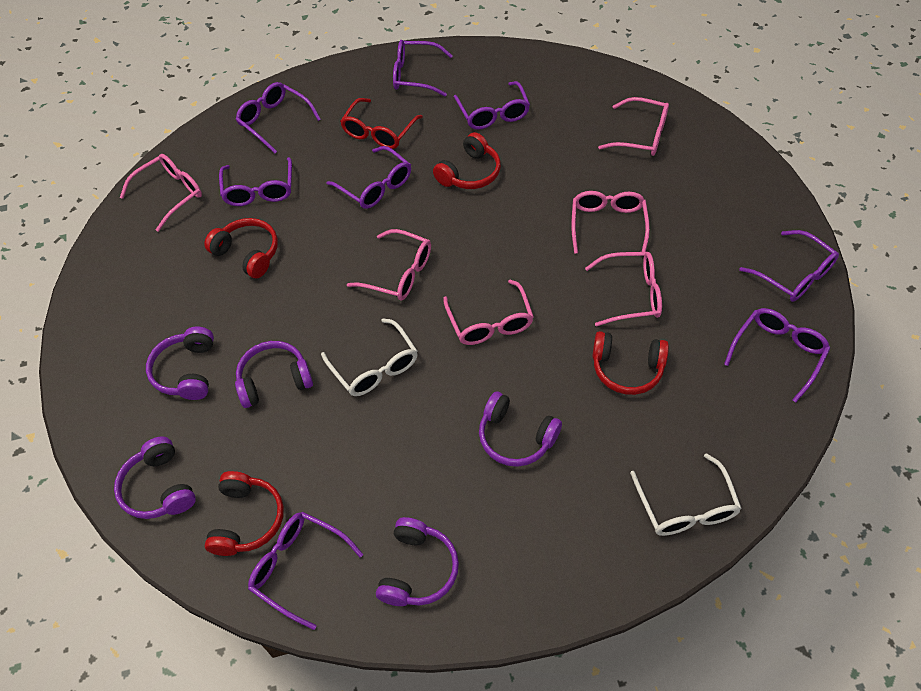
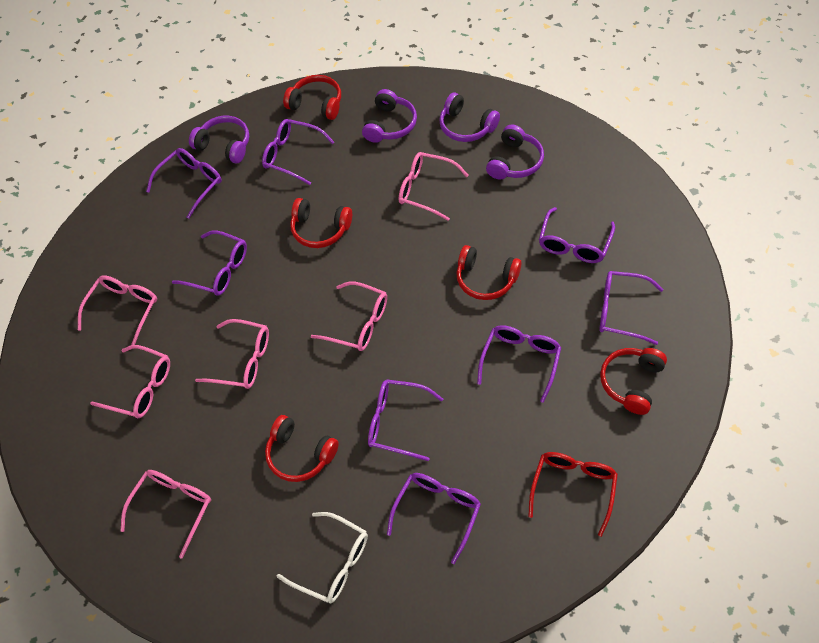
purple headphones: [114,436,196,519] [146,327,214,400] [235,341,313,408] [376,517,459,606] [479,392,562,467] = 5 -> [189,116,249,163] [362,89,417,143] [439,93,500,142] [486,125,544,179] = 4
red headphones: [204,218,278,278] [204,471,284,556] [433,132,501,189] [592,331,669,395] = 4 -> [265,415,339,482] [283,75,341,120] [290,198,352,248] [456,245,521,300] [600,348,667,415] = 5
white glasses: [321,318,418,396] [630,453,742,536] = 2 -> [277,512,368,603] = 1

